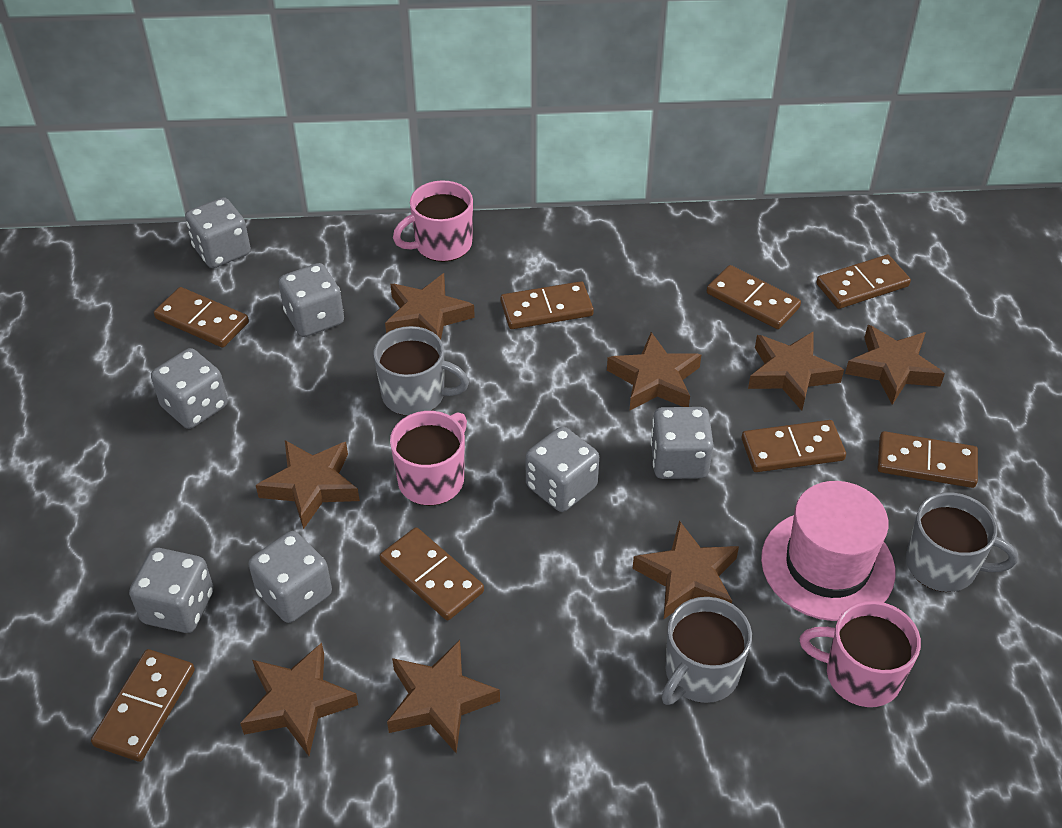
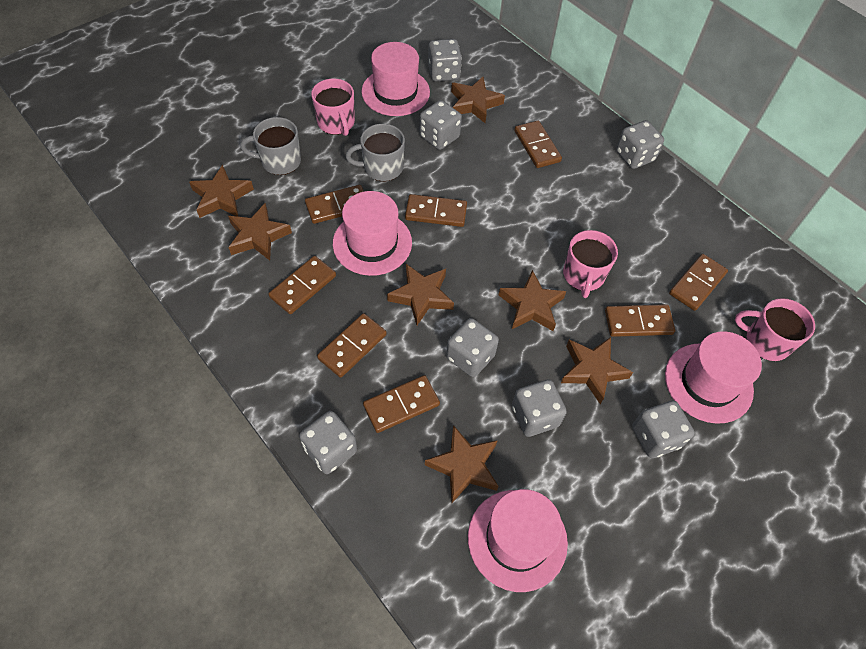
brown star: [240,643,358,756] [256,440,360,529] [385,273,475,339] [387,640,500,753] [607,332,701,410] [633,521,739,619] [748,331,844,411] [845,325,945,405] = 8 -> [189,165,254,218] [228,203,292,261] [387,264,454,325] [425,425,499,503] [451,77,505,123] [499,270,567,331] [561,337,633,404] = 7
grey mug: [374,326,469,416] [661,597,752,705] [906,492,1018,592] = 3 -> [240,117,301,175] [346,124,405,181] = 2
pink hat: [761,481,895,621] = 1 -> [333,191,412,276] [361,42,430,116] [468,489,568,592] [665,331,762,424] = 4

